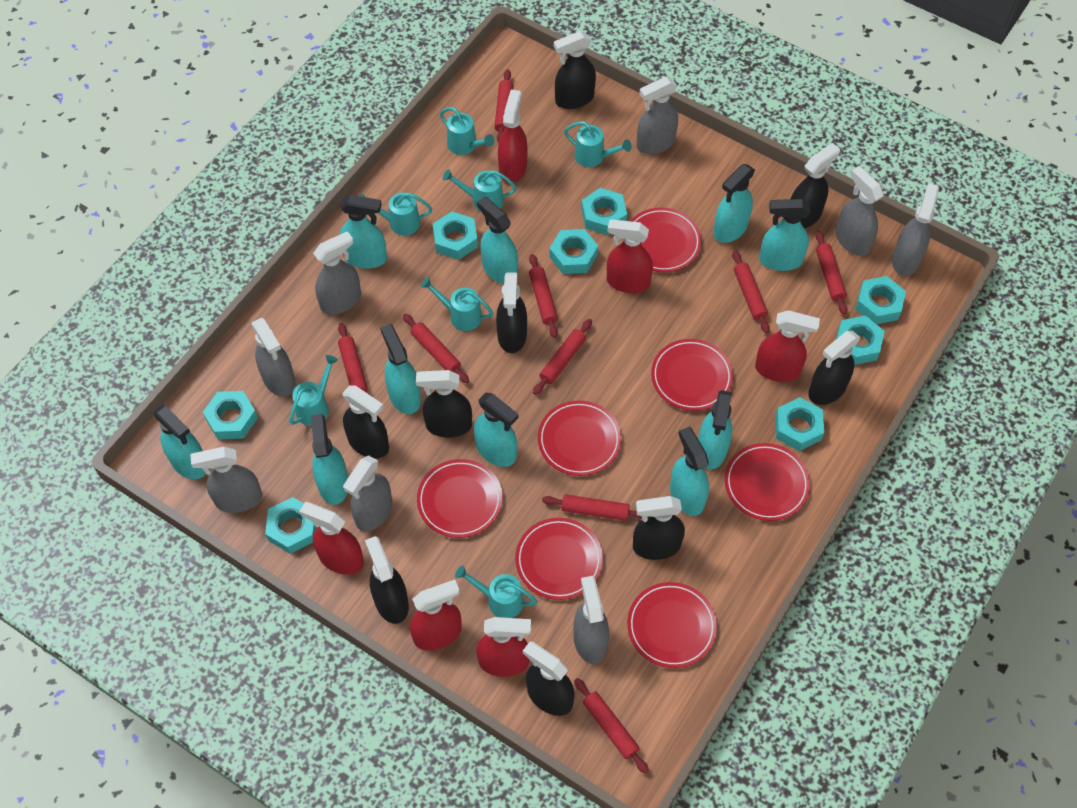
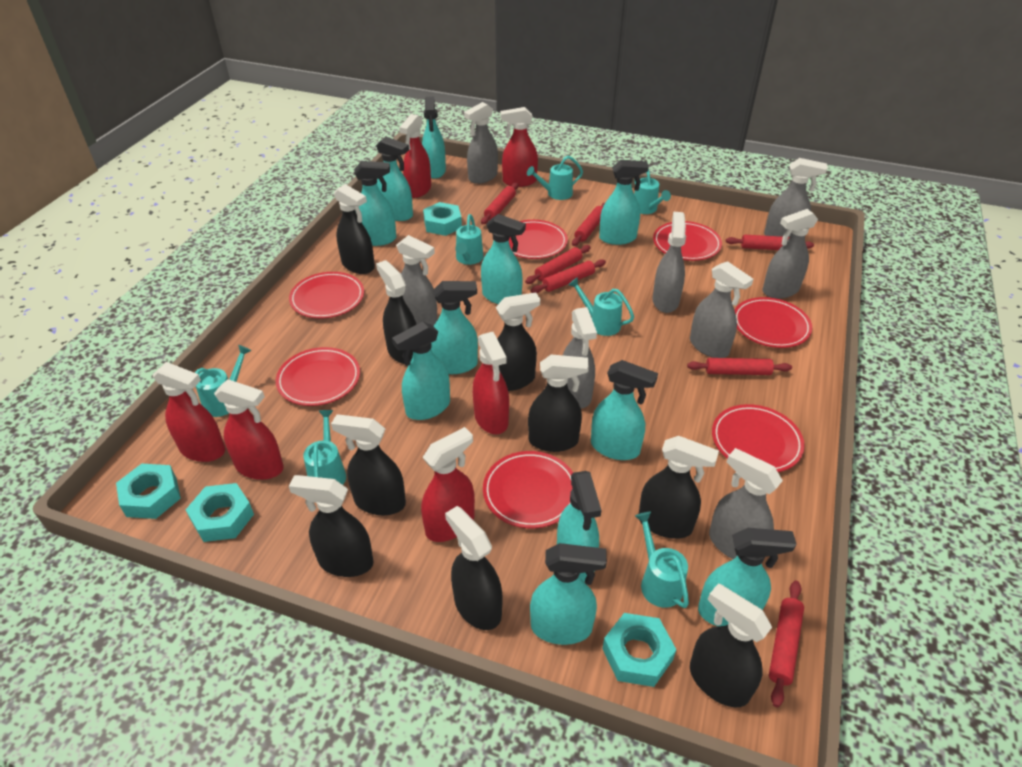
red rolling pin: [338,323,368,393] [403,314,469,383] [494,69,513,143] [529,254,558,338] [533,319,592,395] [542,494,642,521] [574,678,649,774] [732,250,770,334] [816,231,847,315] = 9 -> [481,183,518,224] [525,245,591,284] [531,259,606,293] [572,203,605,246] [687,358,792,375] [726,235,814,250] [769,581,804,707] = 7
turquoise nut: [203,391,258,440] [265,497,316,554] [433,212,478,260] [549,229,598,274] [581,188,627,235] [775,397,824,451] [836,315,885,365] [856,276,906,324] = 8 -> [116,464,181,519] [186,483,254,542] [423,202,462,236] [602,613,677,687] = 4
turquoise spray bottle: [153,405,206,479] [311,414,348,505] [340,195,387,269] [380,324,421,414] [474,393,519,467] [477,197,518,284] [670,427,709,516] [698,390,732,469] [713,164,755,243] [759,199,810,271] = 10 -> [354,161,396,246] [376,137,413,221] [392,322,450,420] [422,97,446,179] [431,281,478,374] [481,214,526,304] [530,543,607,645] [557,471,602,582] [591,360,658,460] [599,160,649,245] [698,528,796,626] = 11

